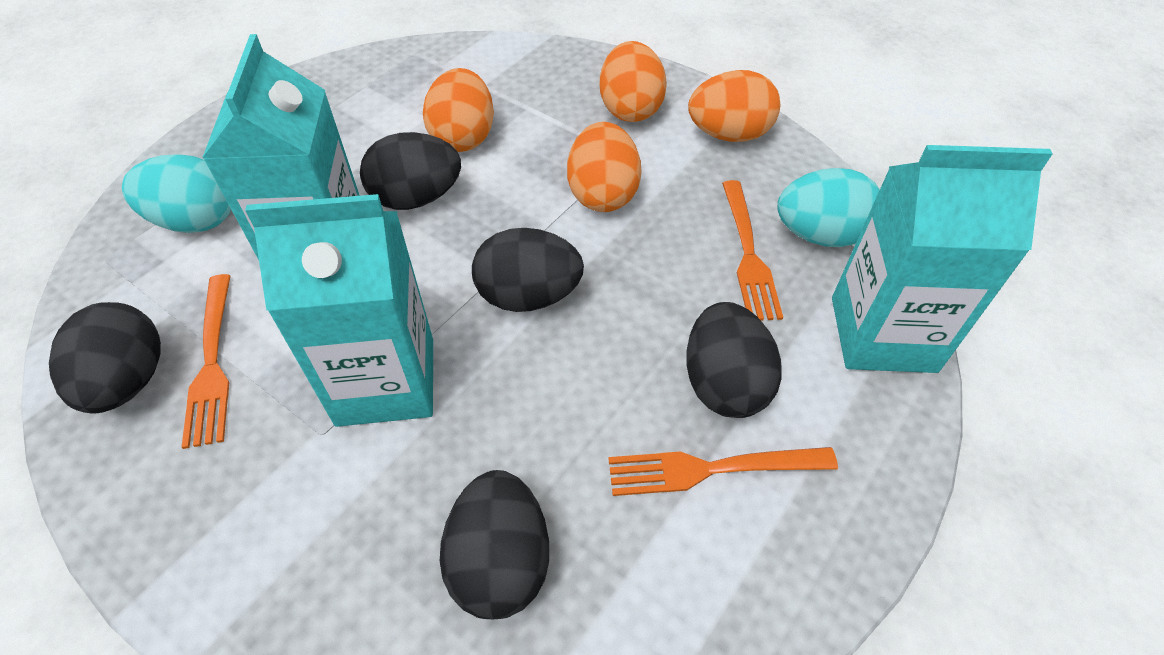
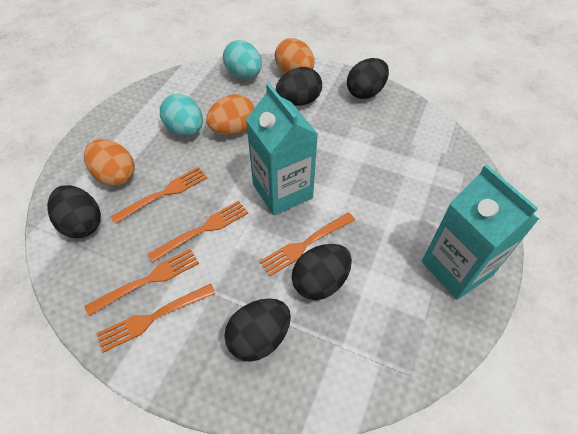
orange egg: [423,68,494,152] [567,122,641,212] [600,41,667,122] [688,70,780,142] = 4 -> [84,139,135,186] [206,94,255,135] [275,38,314,73] = 3
orange fork: [182,274,231,449] [608,447,838,496] [722,180,783,321] = 3 -> [84,249,199,316] [96,284,216,353] [111,167,207,224] [148,201,248,262] [259,212,355,276] = 5
turquoise carton: [202,34,360,260] [245,194,433,427] [832,145,1053,373] = 3 -> [246,83,318,215] [422,164,539,300] = 2

